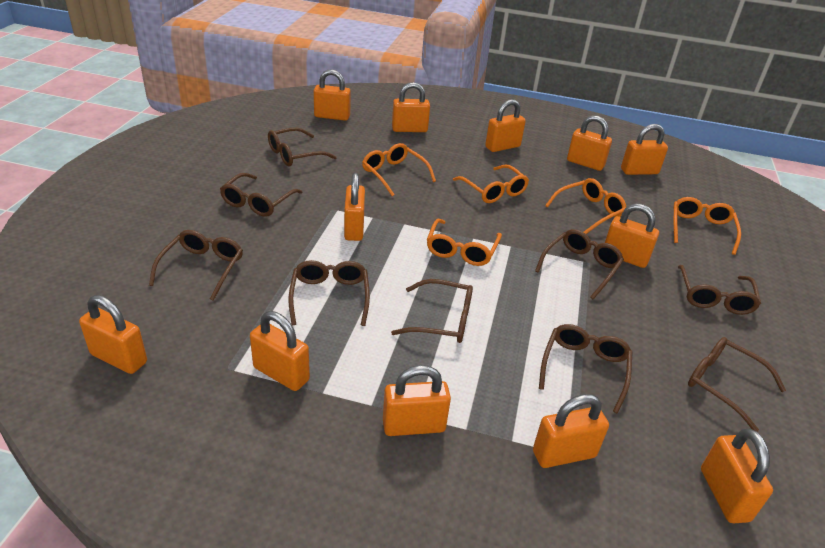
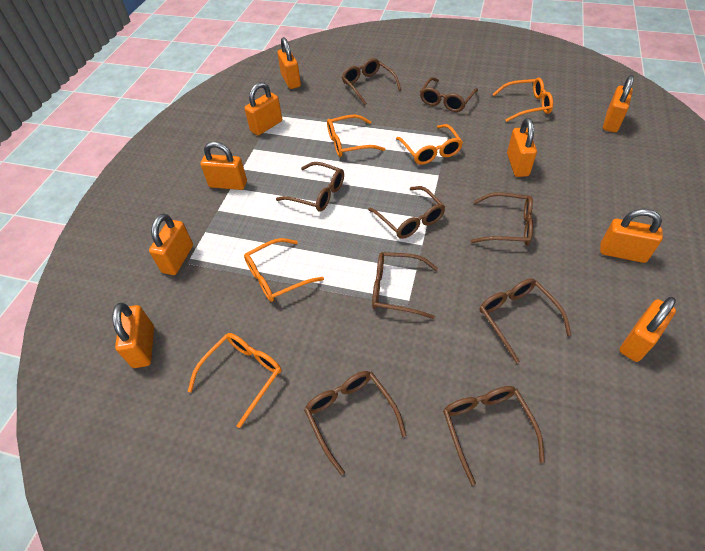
orange padlock: [79,295,147,374] [250,311,310,391] [314,69,351,121] [344,172,365,241] [383,365,451,436] [392,82,430,132] [485,99,526,152] [533,394,609,468] [567,115,612,171] [605,203,659,268] [621,124,668,175] [701,429,773,523] = 12 -> [112,303,154,368] [149,214,193,275] [200,141,247,190] [245,82,282,135] [277,37,301,89] [507,118,537,177] [600,209,663,263] [603,75,634,132] [619,297,676,362] = 9

